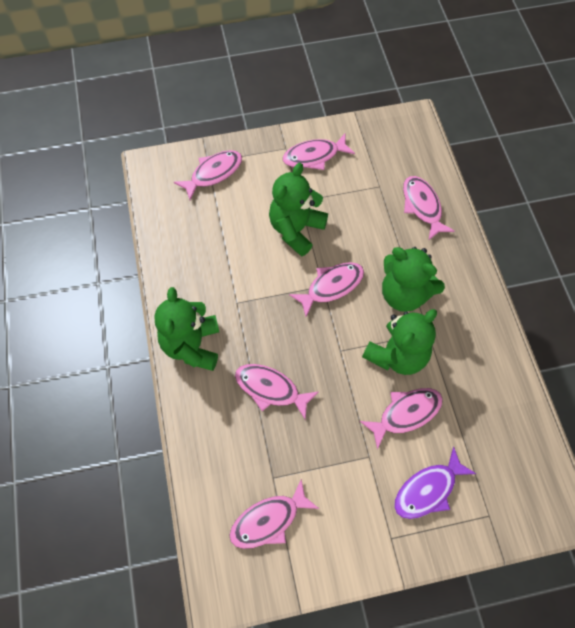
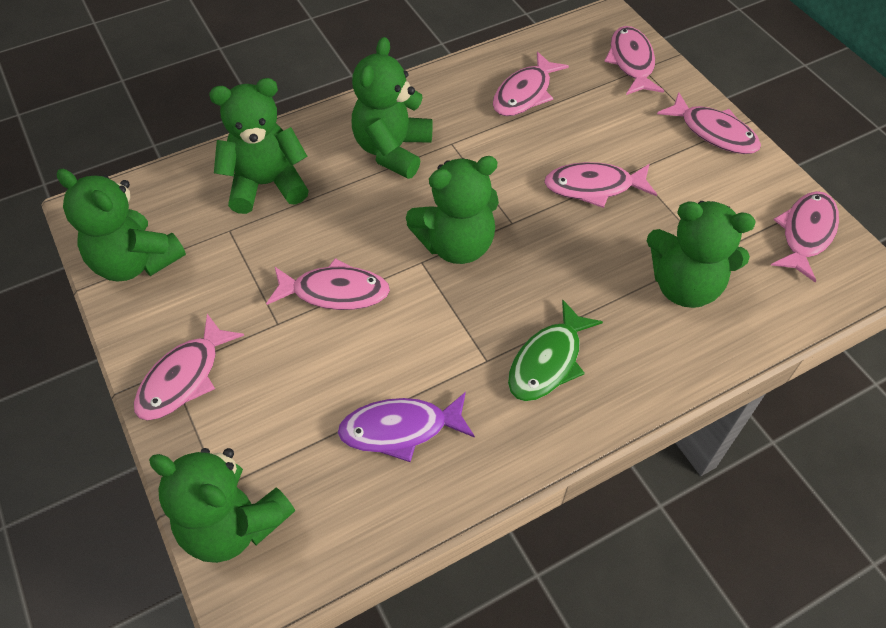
green fish: none = 0 -> [508,299,603,401] = 1
green teddy bear: [154,287,219,371] [269,163,328,256] [362,309,437,375] [382,247,445,312] = 4 -> [57,169,186,282] [149,448,295,563] [209,78,309,214] [352,37,433,179] [406,156,499,264] [647,201,756,308] = 6

